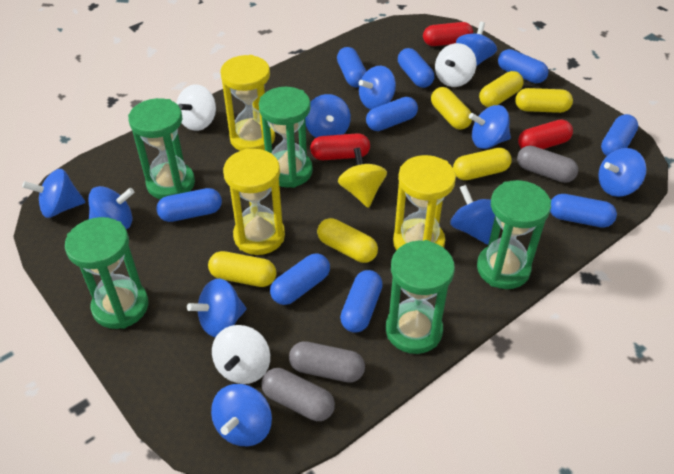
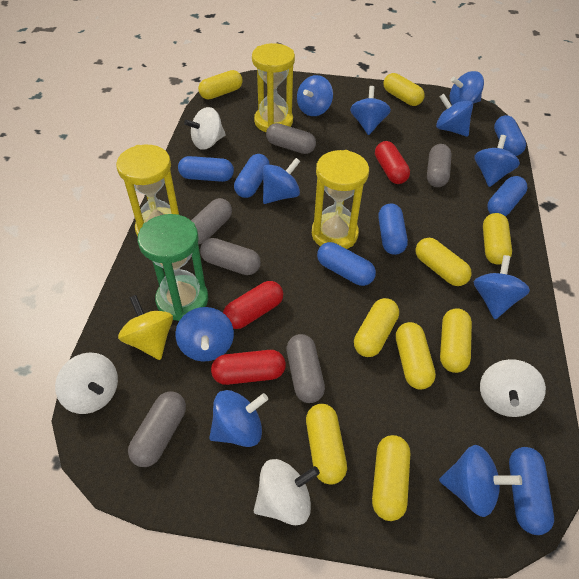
blue capsule: [156,188,222,222] [270,253,330,305] [337,47,367,88] [340,270,383,333] [366,97,418,131] [398,48,434,88] [498,49,548,83] [550,194,617,228] [601,114,638,156] = 9 -> [178,156,234,182] [234,154,270,198] [317,242,376,286] [378,204,408,255] [487,176,527,216] [494,115,526,156] [509,447,554,535] = 7
green hourglass: [65,217,148,329] [128,98,195,199] [259,87,313,188] [386,240,455,354] [477,180,551,289] = 5 -> [138,214,208,321] = 1
grey capsule: [261,368,335,421] [289,341,365,383] [517,146,578,183] = 3 -> [128,391,186,467] [191,198,232,245] [200,238,261,275] [266,123,316,154] [287,334,325,403] [427,144,452,187] = 6
white spinning top: [176,84,216,131] [212,325,270,384] [435,43,477,87] = 3 -> [55,352,118,414] [184,107,226,150] [254,459,320,525] [480,359,546,417] = 4
yellow capsule: [208,251,276,287] [317,218,378,263] [431,87,472,130] [453,148,512,180] [479,71,524,107] [515,88,573,113] = 6 -> [198,70,243,99] [306,404,347,485] [354,298,399,357] [372,435,411,521] [383,73,425,106] [396,322,436,389] [416,238,472,286] [440,308,472,373] [483,213,512,265] = 9

